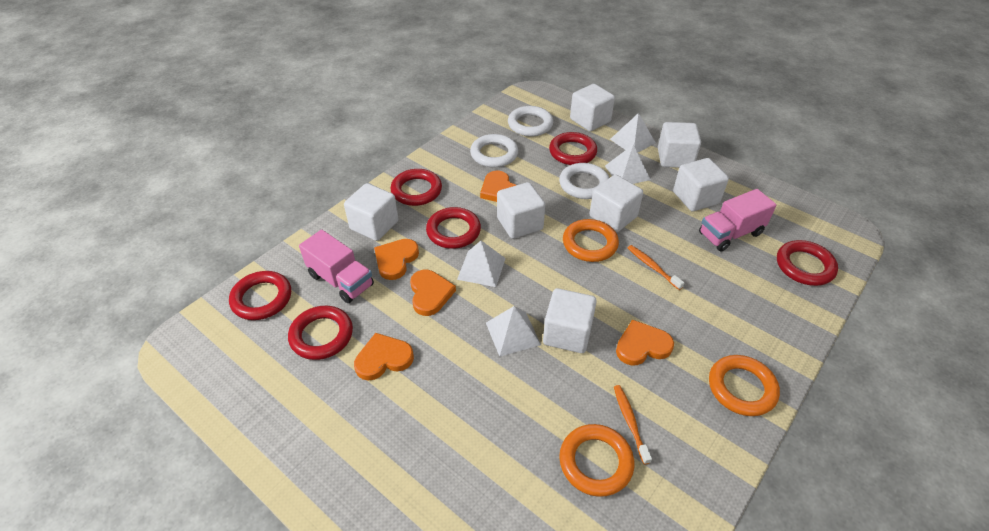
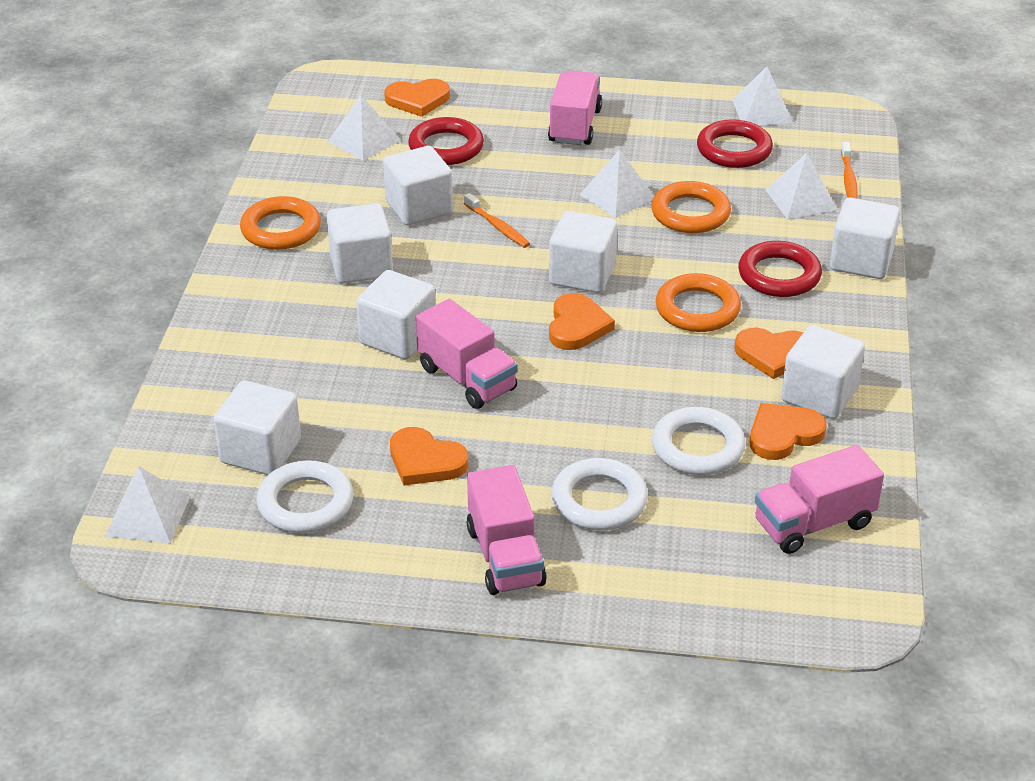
pink truck: [299,230,374,303] [699,189,777,252] = 2 -> [416,299,518,409] [467,465,547,595] [548,71,602,145] [755,445,884,554] = 4
red ring: [229,271,291,320] [288,306,353,360] [390,169,442,206] [426,207,481,249] [549,132,597,165] [777,240,838,286] = 6 -> [408,117,484,165] [697,119,773,168] [738,241,822,297] = 3
white pyramid: [457,241,506,287] [486,306,541,357] [605,144,651,184] [610,113,656,153] = 4 -> [105,466,190,544] [327,95,400,161] [579,149,654,218] [732,66,793,126] [766,153,837,219] = 5

